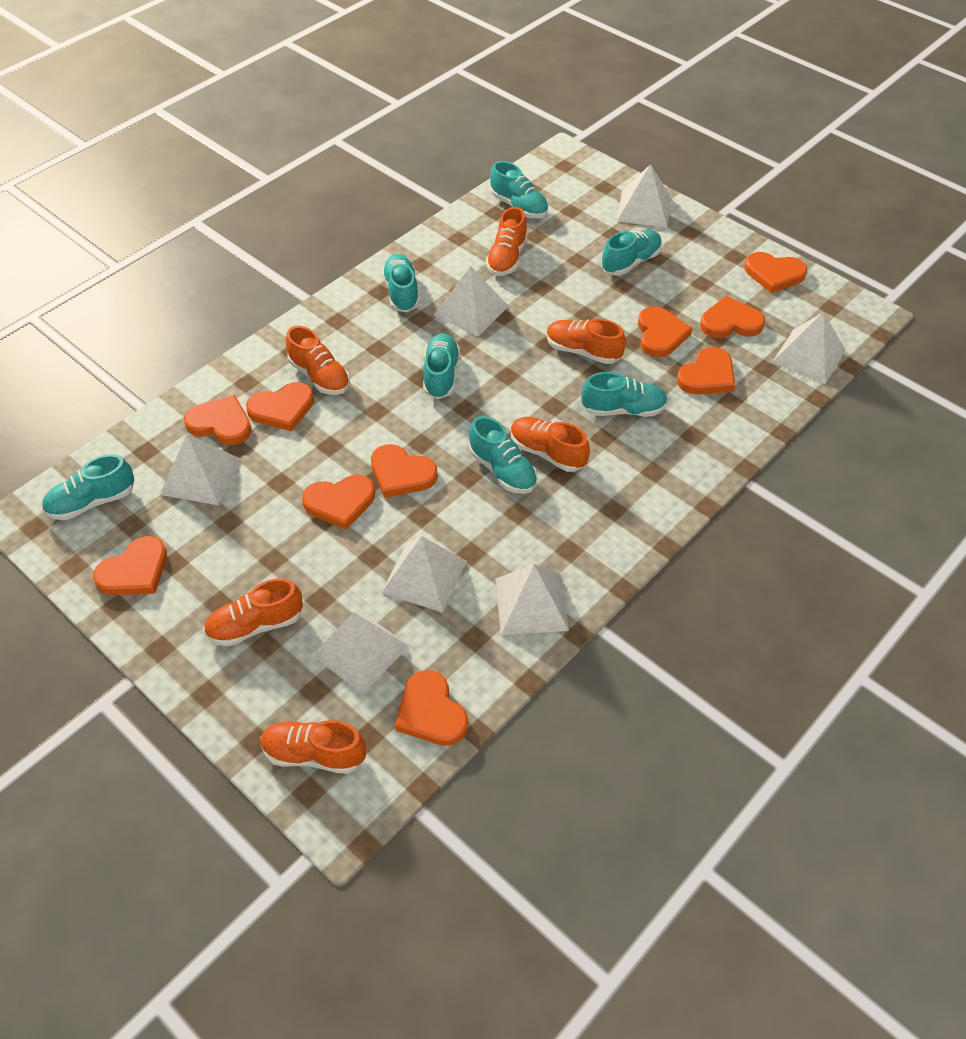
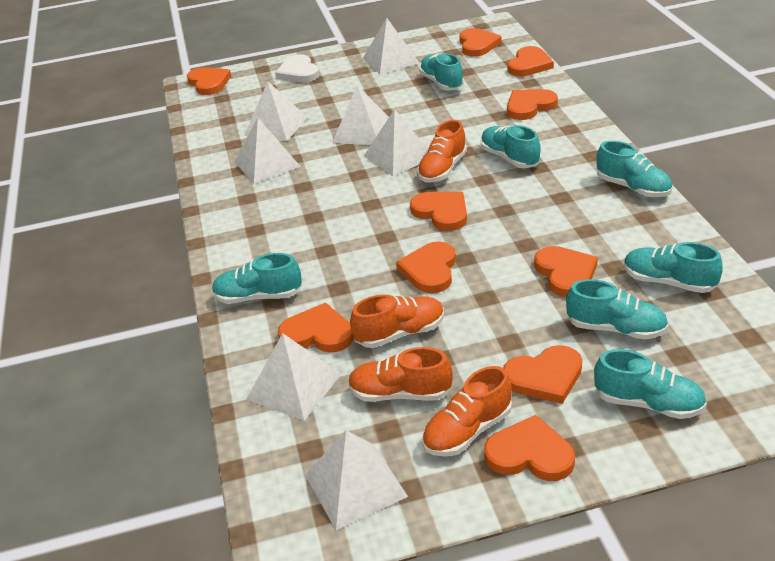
orange shoe: [204,578,303,647] [261,720,366,774] [286,326,350,395] [486,207,528,276] [511,417,590,472] [546,319,626,364] = 6 -> [348,347,453,402] [350,294,444,348] [417,120,467,182] [422,366,512,457] = 4
white heart: none = 0 -> [275,54,320,82] = 1

